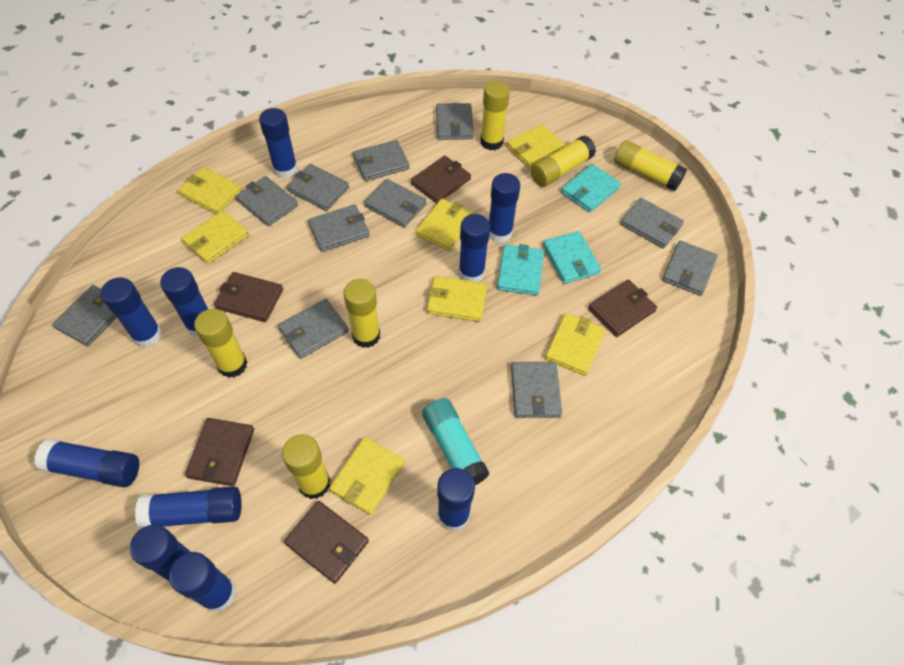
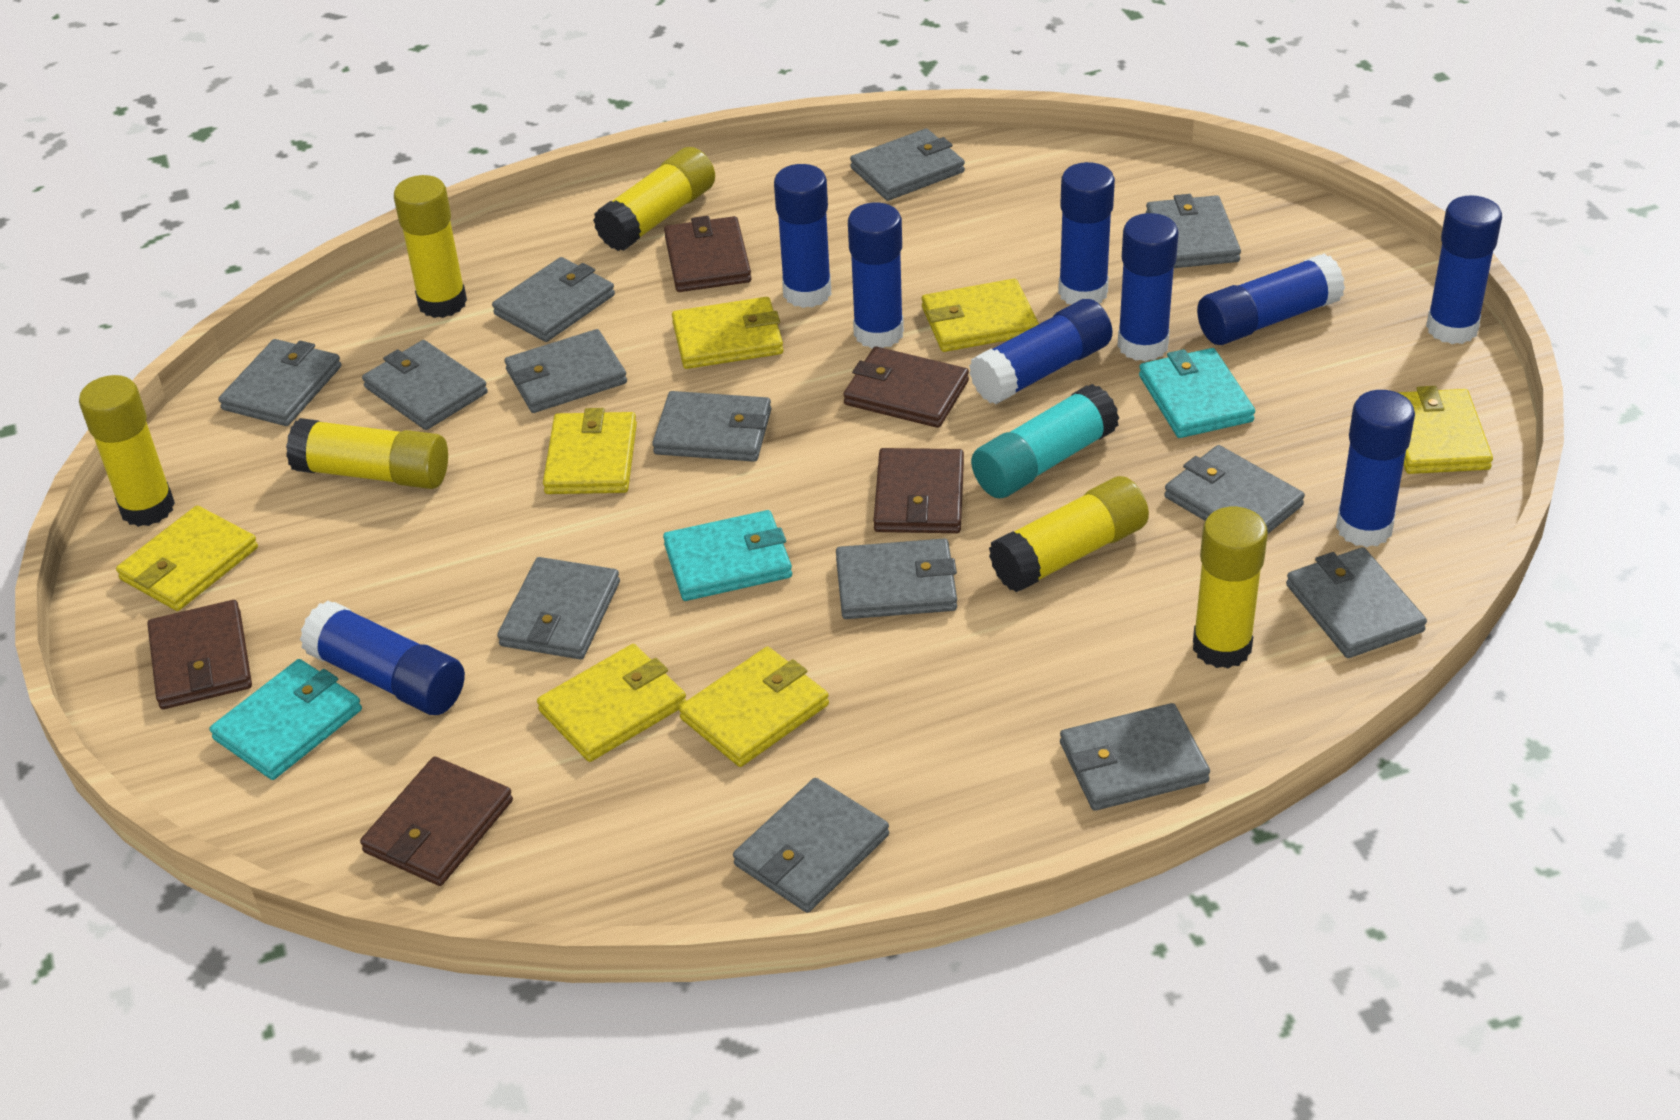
blue glue stick: [34,439,139,487] [101,277,162,347] [130,524,192,583] [135,486,242,529] [160,267,208,337] [169,552,236,612] [259,108,298,178] [437,468,475,531] [459,214,490,282] [489,173,520,243] = 10 -> [300,601,465,715] [774,164,831,308] [848,203,904,349] [969,299,1112,404] [1058,162,1115,304] [1118,213,1179,362] [1197,253,1345,345] [1336,390,1415,547] [1426,195,1502,344] = 9
grey wallet: [52,285,117,347] [235,176,298,226] [278,299,349,359] [287,164,349,211] [308,205,370,252] [353,140,410,181] [364,179,426,227] [436,103,474,140] [511,362,562,418] [620,198,684,249] [662,240,718,296] = 11 -> [218,339,341,426] [362,340,488,430] [492,257,615,342] [497,557,620,659] [505,329,627,413] [652,391,771,462] [733,778,889,913] [836,538,957,619] [850,128,965,201] [1060,703,1210,811] [1146,194,1241,268] [1164,445,1305,534] [1286,547,1427,658] = 13

